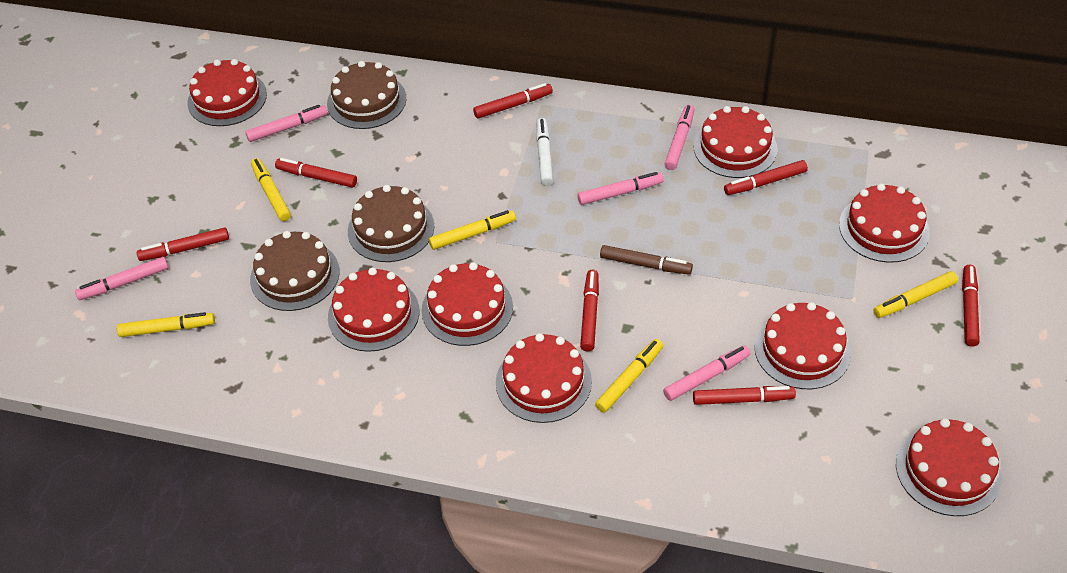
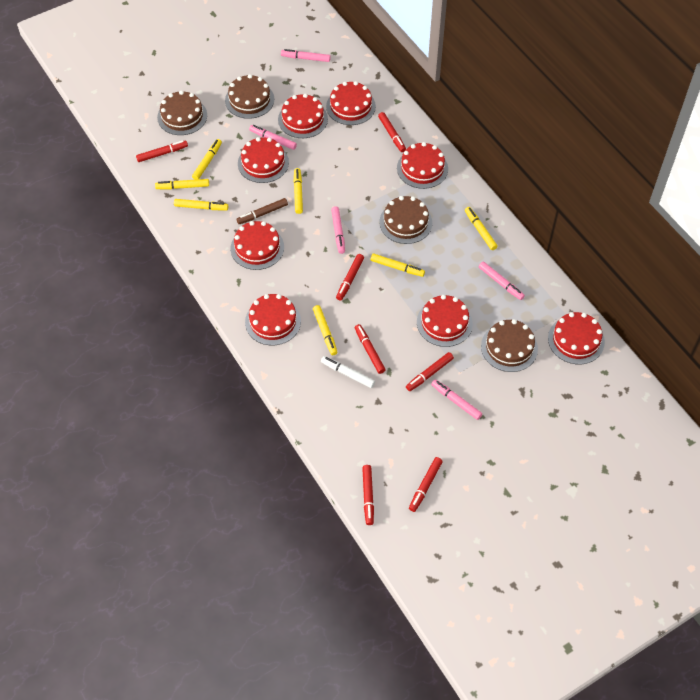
brown cake: [250,231,340,311] [327,61,406,129] [348,185,434,262] = 3 -> [157,91,207,135] [225,74,274,119] [379,196,432,244] [481,319,538,372] = 4
yellow marker: [117,312,215,337] [251,158,291,221] [429,210,516,250] [595,339,663,413] [874,271,958,318] = 5 -> [155,179,209,189] [174,199,228,210] [192,139,222,180] [294,168,303,214] [313,305,337,355] [371,253,425,277] [465,207,498,250] = 7

